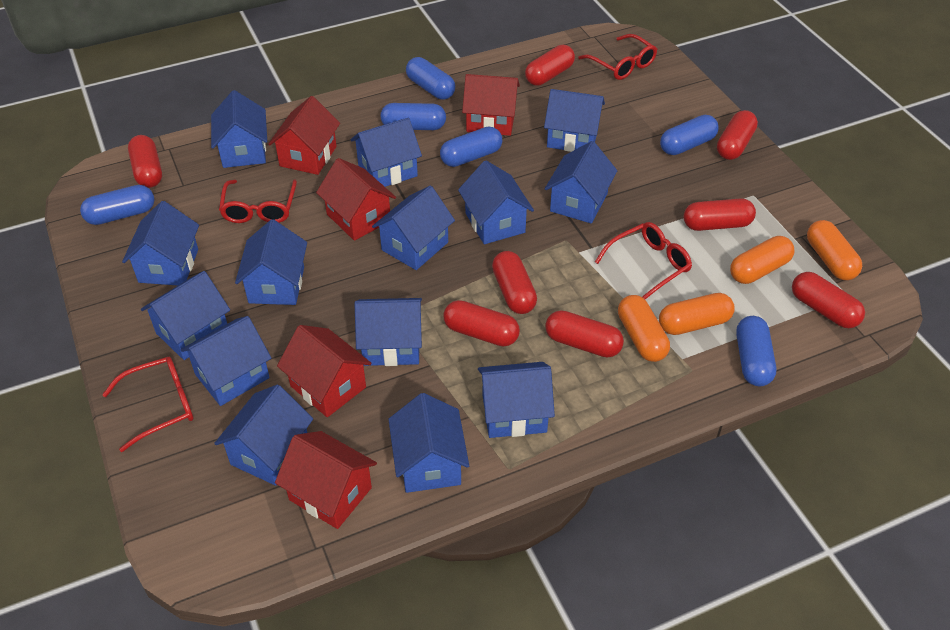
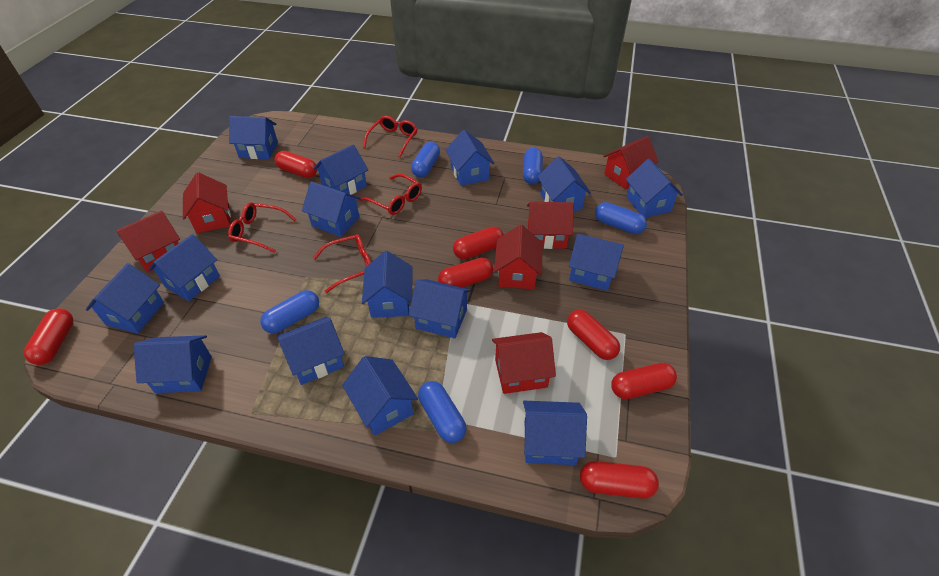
blue capsule: [80,185,154,225] [380,103,446,130] [406,57,455,99] [440,127,502,167] [660,115,719,155] [736,316,776,386] = 6 -> [260,290,319,334] [411,142,440,177] [418,381,466,443] [523,147,543,184] [595,202,647,234] = 5
blue house: [122,201,199,286] [141,271,230,360] [181,316,271,406] [211,90,267,168] [214,385,313,486] [235,219,307,305] [350,118,422,187] [355,298,422,366] [372,186,455,270] [388,393,469,493] [458,160,534,244] [478,362,555,438] [544,89,605,152] [545,141,617,223] = 14 -> [86,263,164,334] [134,335,212,393] [148,234,220,301] [229,116,278,159] [278,317,345,385] [302,181,361,237] [314,144,368,195] [342,356,418,436] [362,251,413,318] [409,279,471,338] [446,130,494,186] [523,401,587,465] [537,156,591,211] [569,234,624,291] [626,159,683,218] = 15
orange capsule: [618,295,670,362] [659,293,735,335] [730,236,795,284] [807,220,862,280] = 4 -> none = 0
red capsule: [128,135,162,188] [443,300,520,346] [492,251,537,314] [525,45,575,86] [545,310,624,357] [684,198,756,231] [717,110,758,160] [792,272,865,328] = 8 -> [24,308,73,365] [275,151,317,178] [438,258,493,287] [453,226,504,259] [567,310,620,360] [580,461,659,498] [611,363,677,399] = 7
red house: [268,96,340,175] [275,431,377,529] [277,325,371,417] [316,158,396,241] [462,74,520,136] = 5 -> [116,211,180,273] [183,172,231,233] [492,332,556,394] [494,224,542,289] [527,202,574,249] [603,136,659,189] = 6

